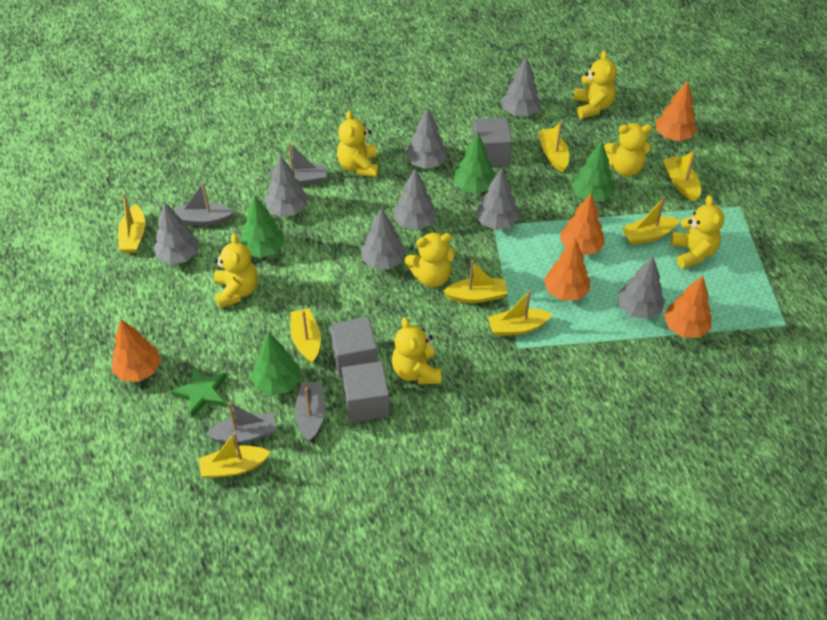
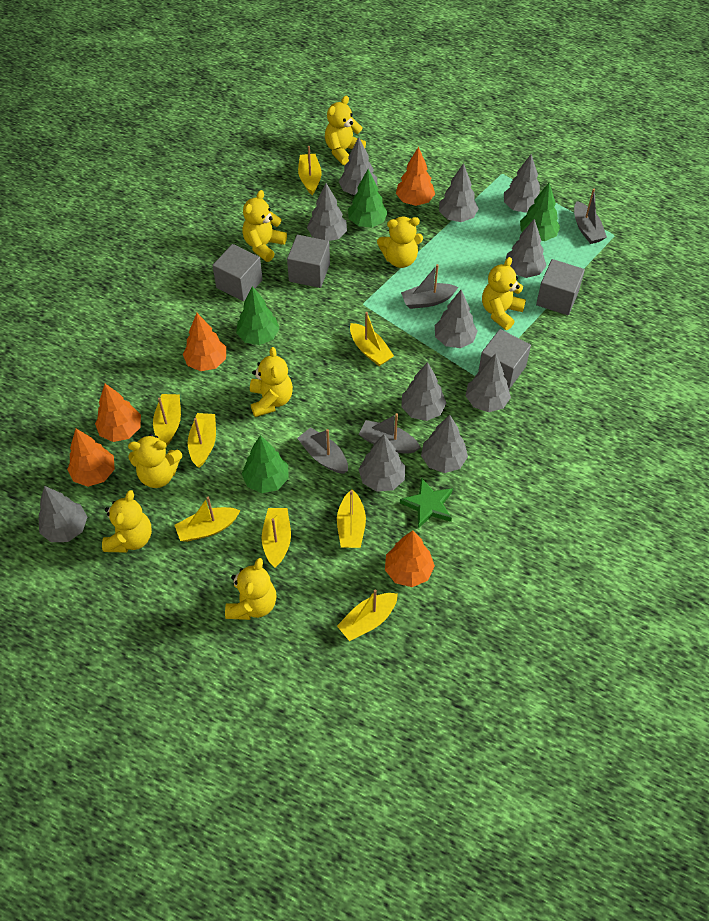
grey cube: [330,317,378,378] [342,361,390,423] [472,118,512,167] = 3 -> [212,244,263,301] [287,235,330,288] [478,329,531,389] [536,259,585,315] = 4
grey tree: [153,202,199,264] [264,155,308,216] [361,207,406,269] [394,169,438,230] [406,108,448,169] [475,168,519,230] [501,57,542,117] [618,257,665,319] = 8 -> [38,486,87,542] [307,183,347,241] [339,137,377,196] [359,434,406,492] [401,362,447,421] [421,415,468,473] [435,290,478,348] [439,163,479,222] [465,353,511,412] [504,154,540,213] [506,219,547,278] = 11
yellow teddy bear: [214,233,258,308] [337,110,379,177] [392,317,441,384] [405,232,456,287] [573,50,617,119] [604,123,653,176] [671,195,724,269] = 7 -> [102,490,152,553] [128,434,182,488] [225,558,277,620] [242,190,287,262] [250,347,293,417] [325,96,366,165] [377,217,423,268] [482,257,526,330] = 8

